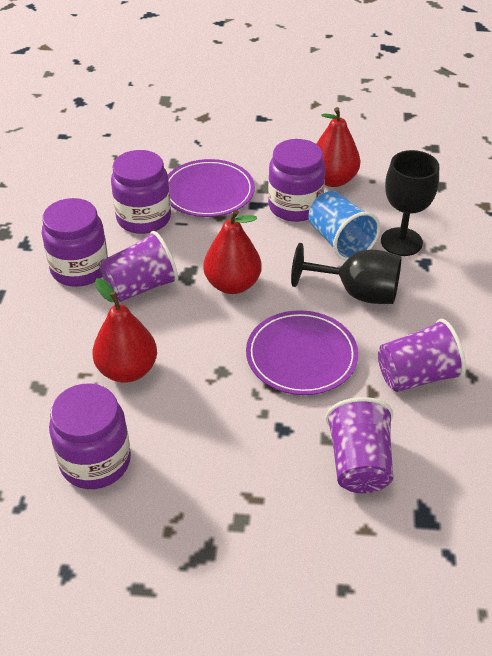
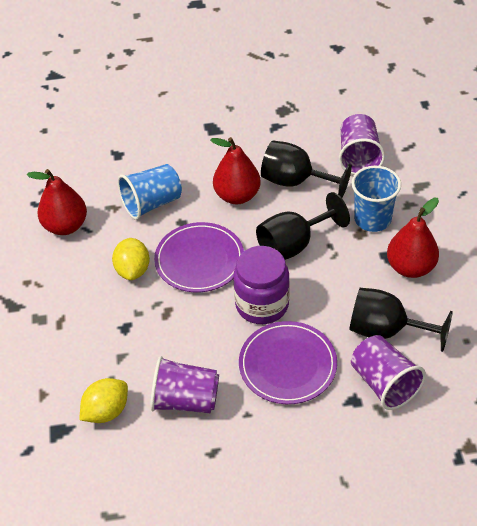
black goblet: [291,243,402,304] [381,150,439,256] = 2 -> [256,192,350,260] [261,140,352,198] [349,288,453,352] = 3
blue cup: [308,191,380,261] = 1 -> [117,164,182,220] [352,166,401,232] = 2
purple jar: [42,198,108,287] [49,384,131,489] [111,150,171,234] [268,139,325,222] = 4 -> [233,246,290,324] = 1
yellow lemon: none = 0 -> [80,378,128,423] [112,238,150,280] = 2

